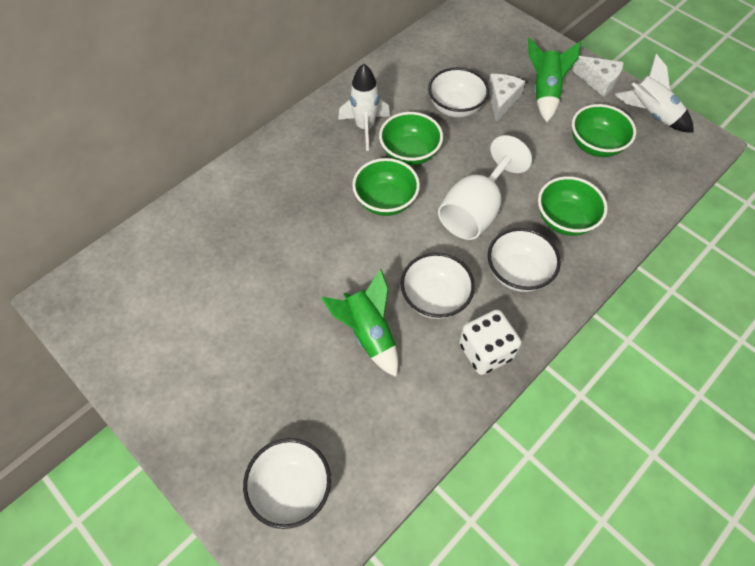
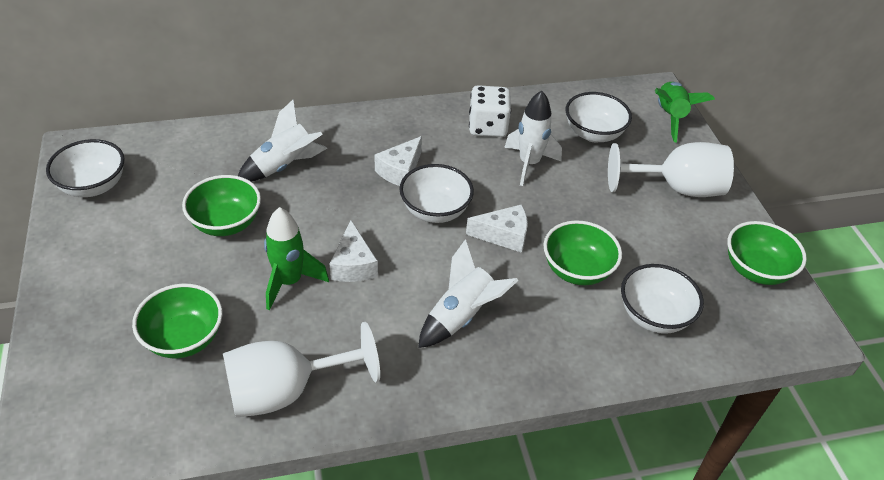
white cheese: [488,74,525,122] [572,56,624,97] = 2 -> [330,220,378,282] [375,136,422,186] [466,204,528,253] = 3
white goblet: [438,135,532,240] = 1 -> [223,322,380,417] [608,142,734,197] = 2
white rocket: [338,63,390,151] [615,54,694,133] = 2 -> [238,99,327,182] [418,239,519,348] [504,90,562,186] = 3

